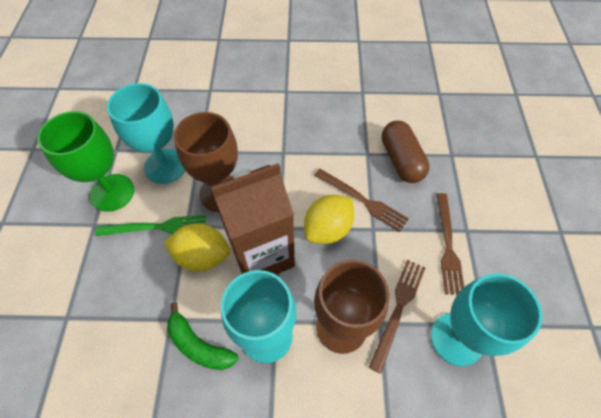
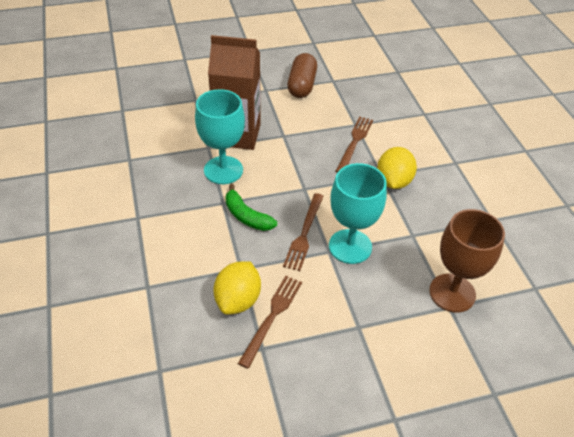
brown goblet: [174,112,238,212] [314,260,389,354] = 2 -> [429,209,505,313] = 1
green fork: [96,215,206,236] = 1 -> none = 0
green goblet: [37,111,134,212] = 1 -> none = 0
turquoise goblet: [107,83,185,184] [221,270,296,363] [431,273,542,366] = 3 -> [195,89,245,184] [329,163,387,264] = 2

